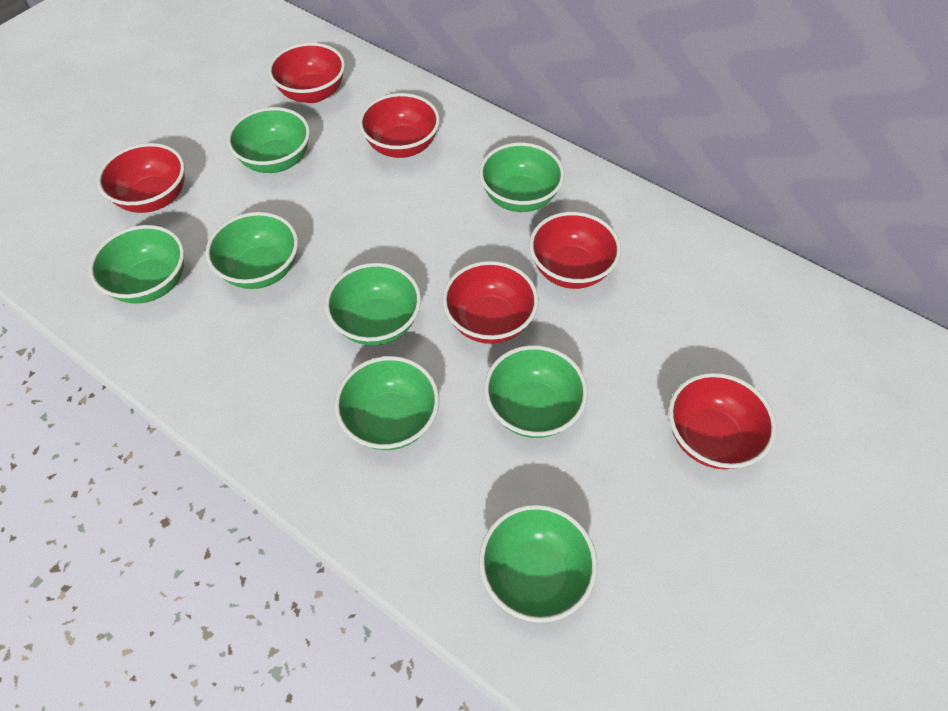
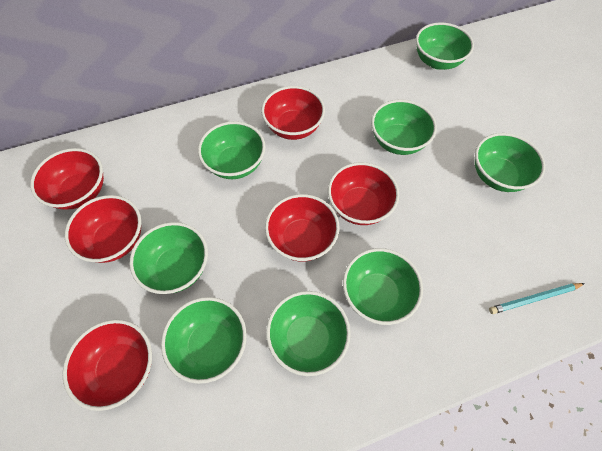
turquoise pencil: none = 0 -> [489,283,585,314] = 1

